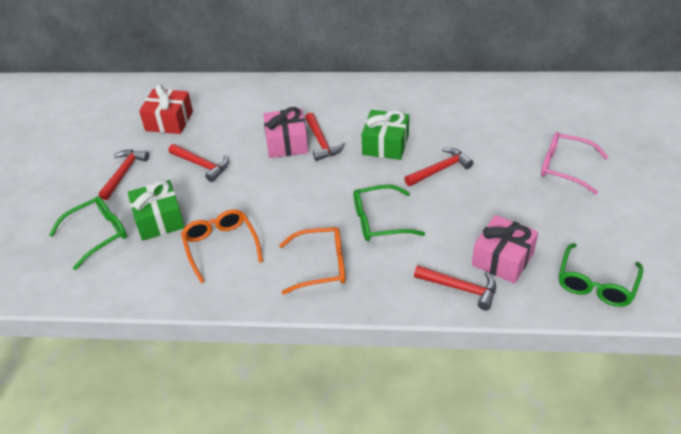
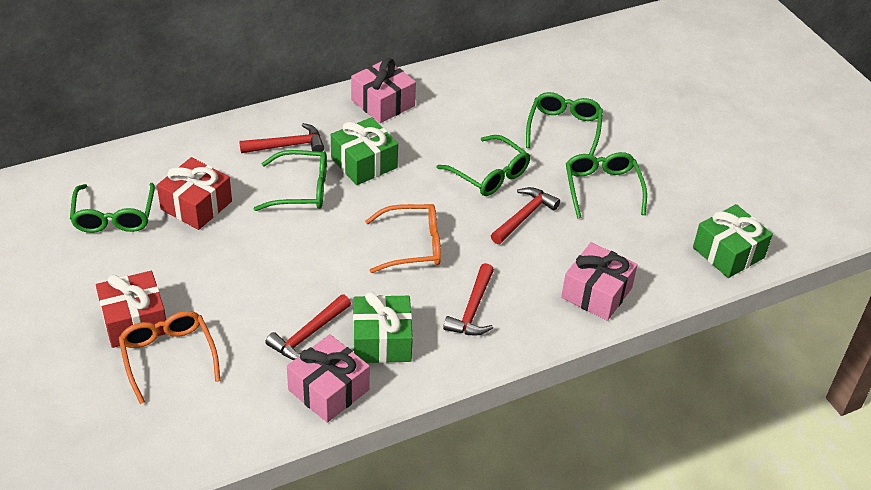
green gift: [128,180,185,241] [362,110,409,160] = 2 -> [331,117,398,185] [353,292,413,363] [693,204,773,278] = 3
green glasses: [49,196,127,270] [354,184,425,241] [559,243,643,307] = 3 -> [70,183,155,233] [254,150,327,211] [436,135,530,196] [526,92,603,155] [566,152,647,218] = 5
pink gift: [263,107,308,158] [472,215,538,284] = 2 -> [287,334,370,423] [351,58,416,123] [561,242,638,321] = 3
pink glasses: [541,132,609,194] = 1 -> none = 0
red gift: [139,84,193,134] = 1 -> [96,271,166,348] [157,157,232,230] = 2
red hammer: [99,150,149,200] [169,144,229,182] [305,113,345,161] [404,148,473,186] [414,265,496,310] = 5 -> [239,123,324,153] [265,294,351,360] [443,263,494,336] [491,187,560,244] = 4

